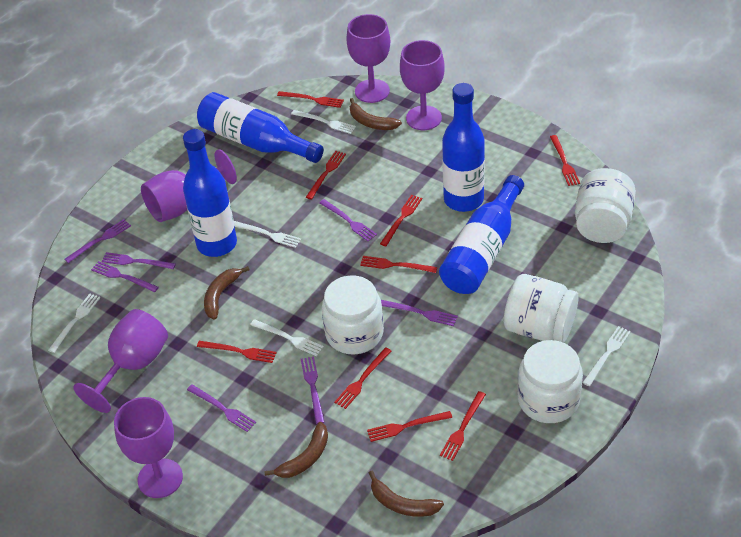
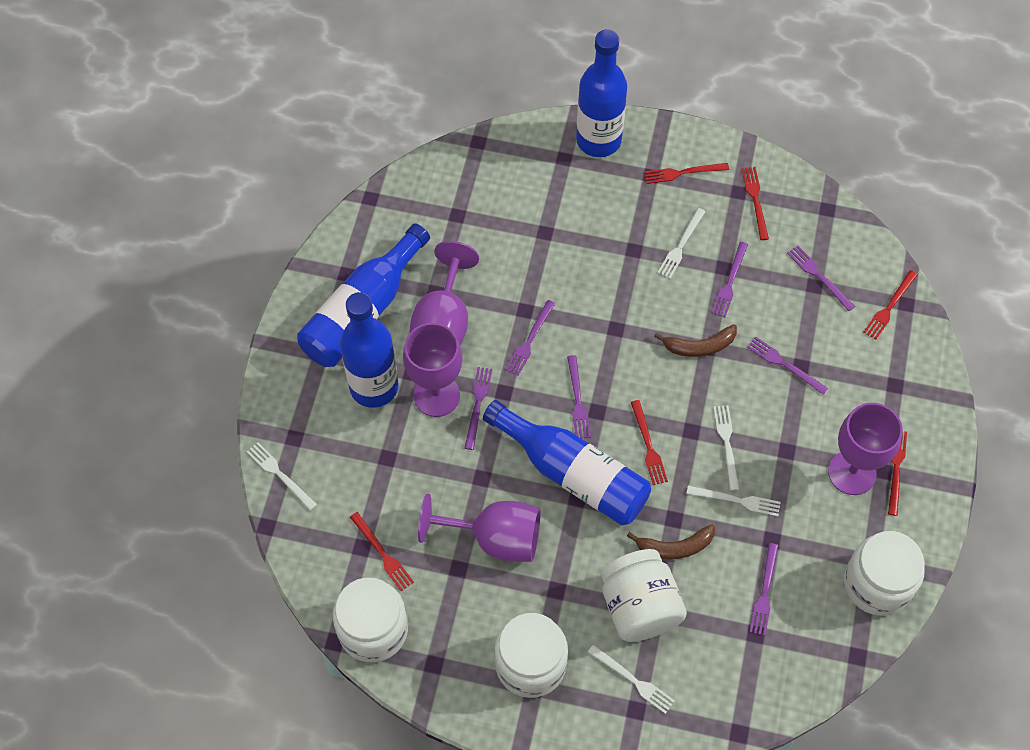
brown banana: [204,266,250,320] [264,422,328,478] [350,98,402,130] [369,471,444,517] = 4 -> [627,524,715,560] [654,324,737,357] = 2
purple goblet: [73,309,168,413] [114,397,183,498] [141,149,237,222] [347,14,390,103] [400,40,445,130] = 5 -> [403,323,463,417] [409,241,479,346] [418,494,541,562] [828,403,903,495] = 4
red fork: [197,341,277,363] [277,91,344,108] [306,151,346,200] [334,347,392,409] [360,256,437,273] [367,411,452,442] [380,195,422,246] [440,391,486,461] [550,135,580,186] = 9 -> [350,512,414,591] [631,400,668,485] [644,163,729,184] [742,167,769,240] [864,270,918,340] [888,432,907,516] = 6

